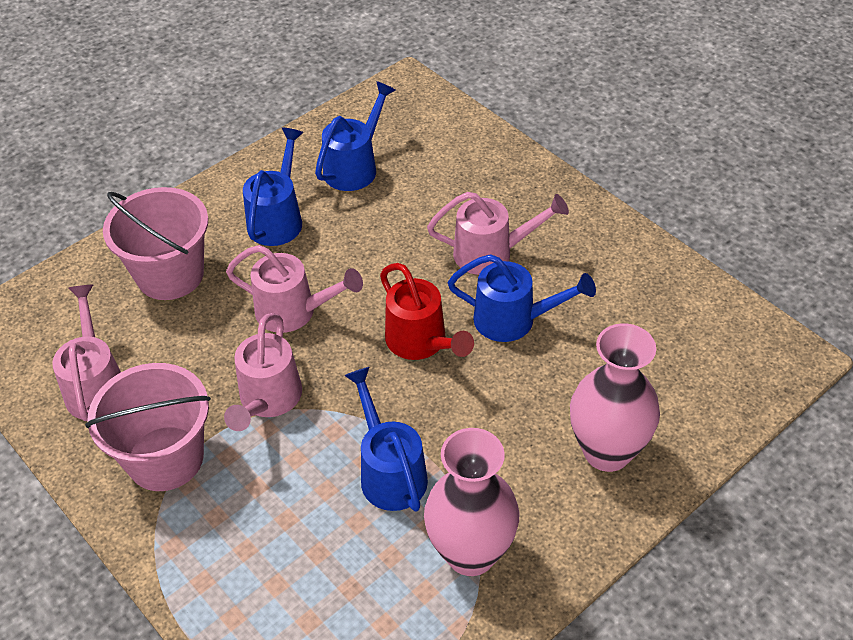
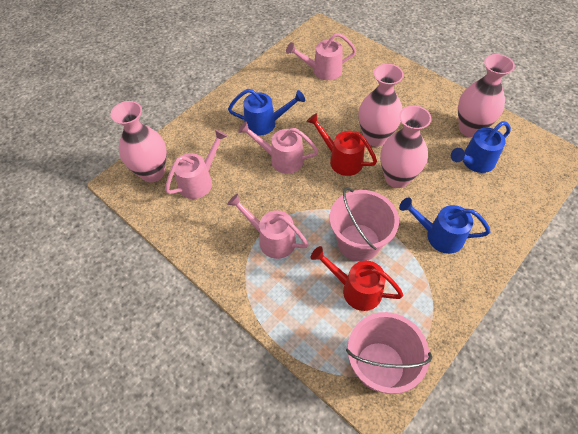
blue watering can: [243,128,304,246] [315,81,396,191] [344,367,428,512] [448,254,596,342] = 4 -> [228,89,305,136] [399,197,491,254] [451,121,511,173] = 3
pink vase: [424,428,519,576] [570,323,660,472] = 2 -> [111,101,167,182] [359,64,404,147] [380,106,432,188] [458,54,515,137] = 4
red watering can: [380,263,474,360] = 1 -> [306,113,377,176] [311,246,404,311] = 2

